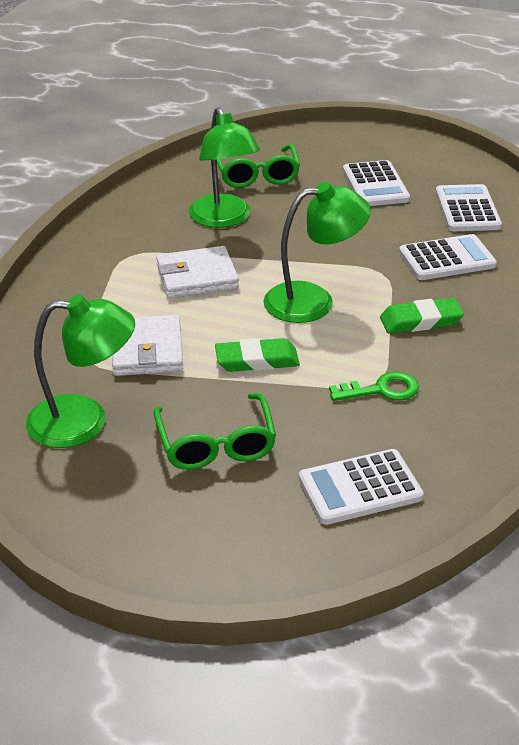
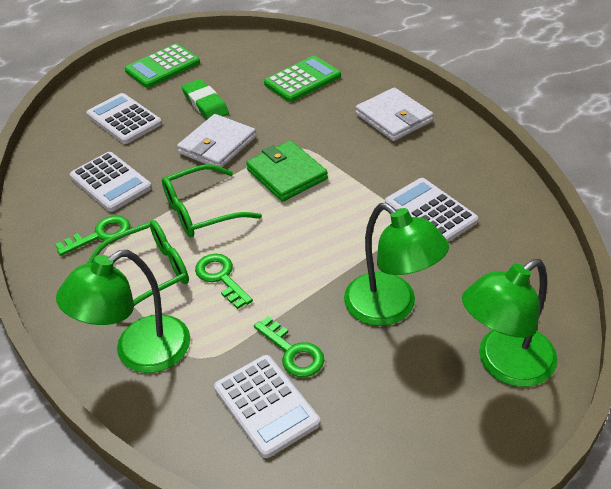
green calculator: none = 0 -> [125,44,200,88] [264,56,341,102] = 2
green eraser: [215,338,300,372] [380,298,464,333] = 2 -> [182,79,229,119] = 1
green key: [329,371,419,401] = 1 -> [55,216,130,256] [195,254,253,309] [254,316,324,377] = 3
green wallet: none = 0 -> [246,140,328,202] = 1

